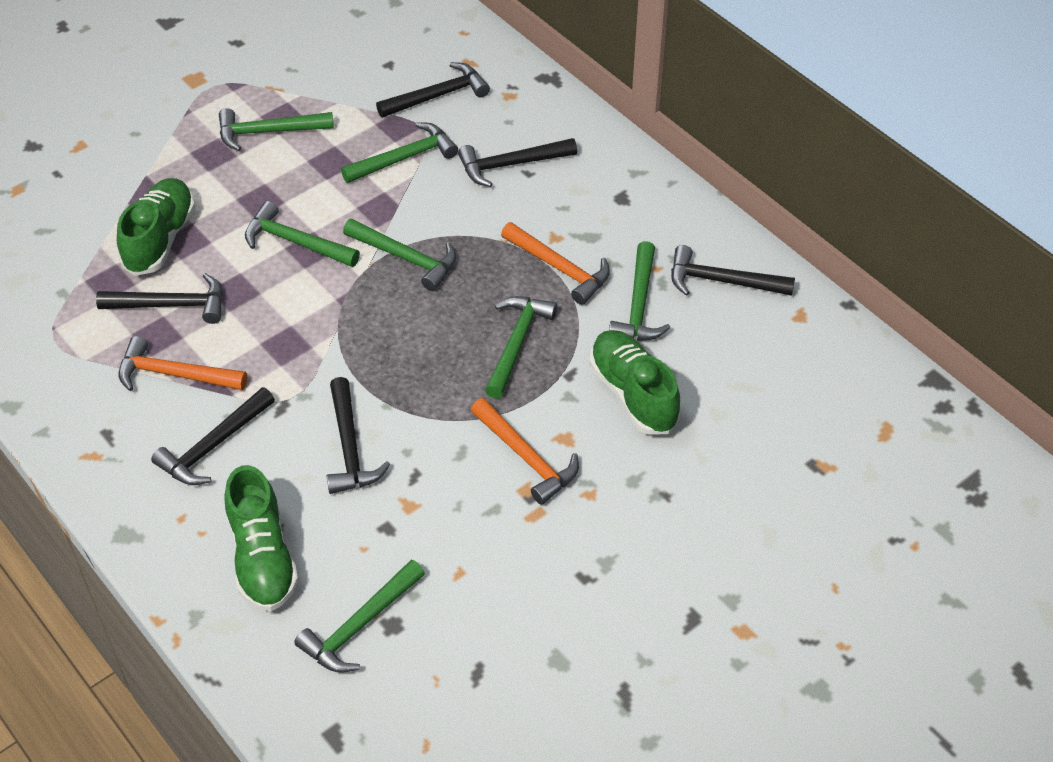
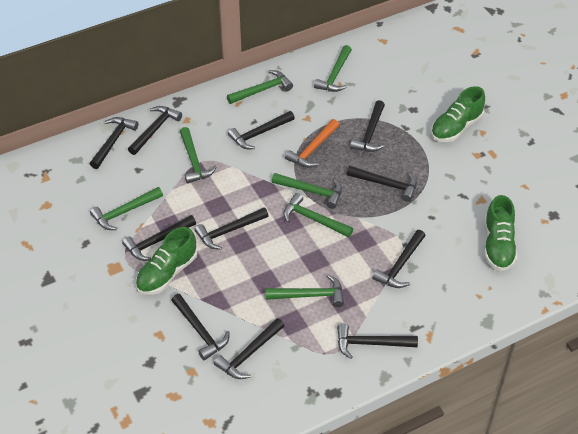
black hammer: [96,273,223,324] [151,387,275,485] [327,377,390,494] [376,62,490,118] [458,138,577,187] [671,245,795,296] = 6 -> [90,117,138,169] [122,215,196,261] [128,106,182,155] [171,294,230,360] [194,207,269,250] [214,318,284,379] [228,111,295,149] [337,323,418,359] [347,166,417,202] [350,100,385,152] [372,230,425,288] = 11
orange hammer: [118,336,247,391] [471,398,579,505] [501,222,610,305] = 3 -> [285,119,339,168] = 1

